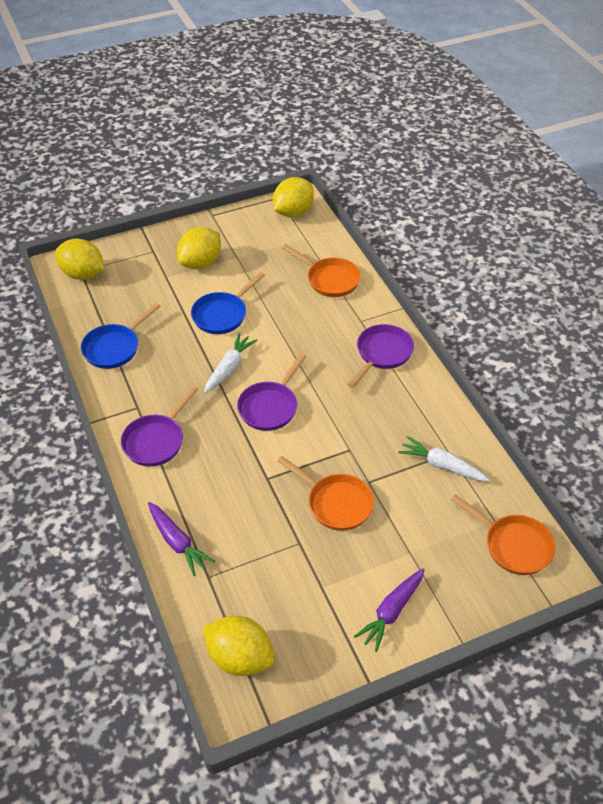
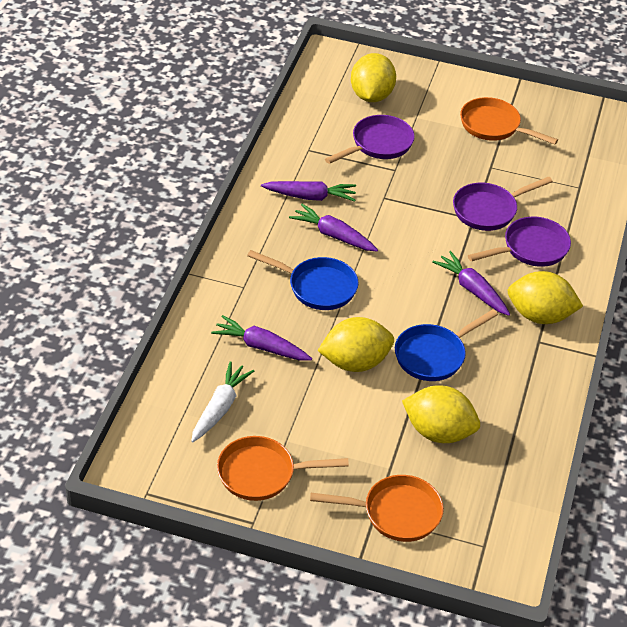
purple carrot: [148,502,215,576] [354,568,425,652] = 2 -> [211,315,312,361] [261,181,356,201] [289,204,378,251] [432,251,510,316] = 4
white carrot: [204,333,257,393] [398,436,490,481] = 2 -> [191,361,254,442] = 1

